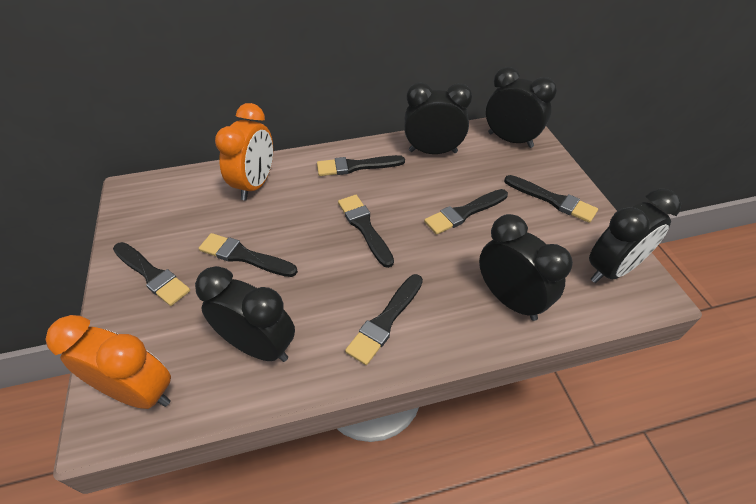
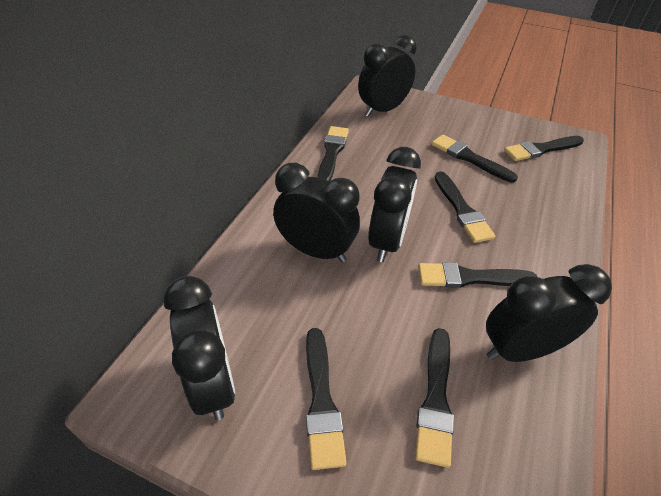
orange clock: [45,315,171,409] [215,103,273,200] = 2 -> none = 0

